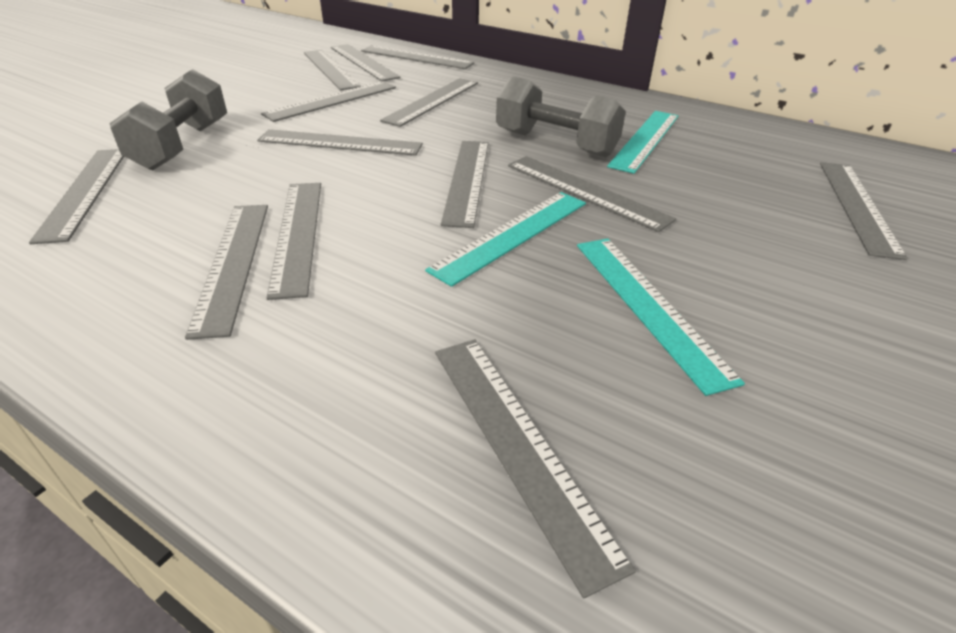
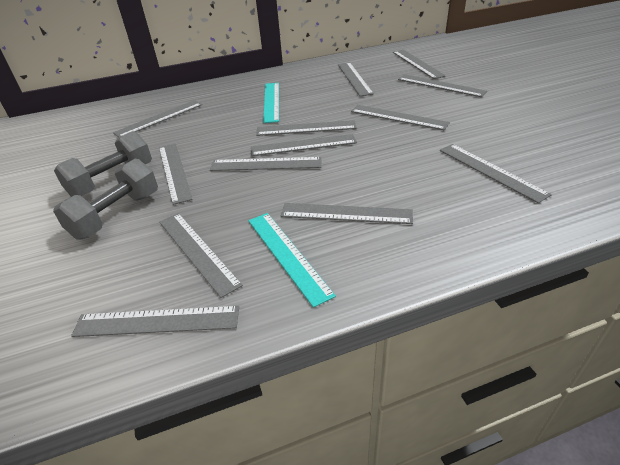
turquoise ruler: [425,192,586,287] [577,238,745,396] [607,111,679,174] = 3 -> [248,213,336,308] [263,83,279,123] = 2

